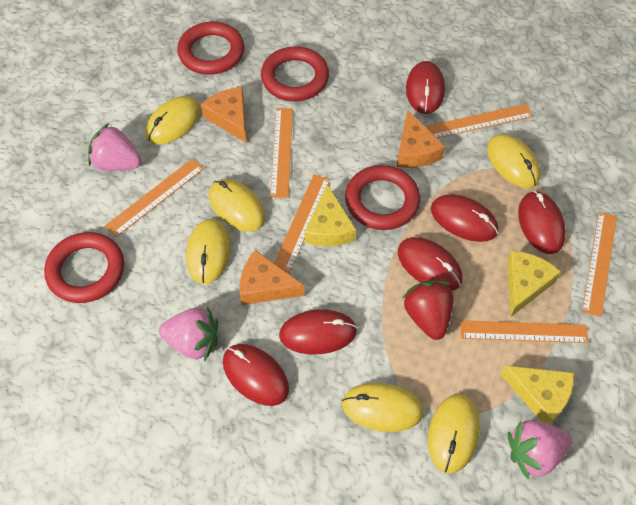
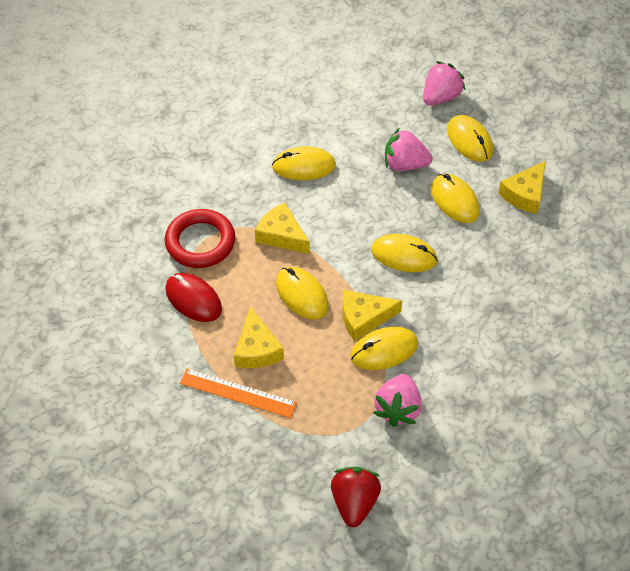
orange cheese: [201,87,246,143] [239,250,305,305] [397,110,445,168] = 3 -> none = 0
orange ruler: [104,158,204,237] [270,108,293,198] [274,174,330,273] [426,104,533,138] [460,320,589,343] [582,212,617,317] = 6 -> [180,368,297,418] = 1
red mouse: [223,344,289,406] [279,309,357,354] [398,237,463,291] [406,61,445,114] [431,194,498,242] [518,191,566,254] = 6 -> [165,273,222,322] = 1
red ring: [44,232,124,303] [177,22,244,75] [261,46,329,101] [345,165,420,230] = 4 -> [165,209,235,268] = 1
yellow cheese: [305,184,356,246] [500,365,574,424] [507,250,561,317] = 3 -> [234,306,284,368] [255,203,310,254] [343,290,402,341] [498,161,546,214] = 4

